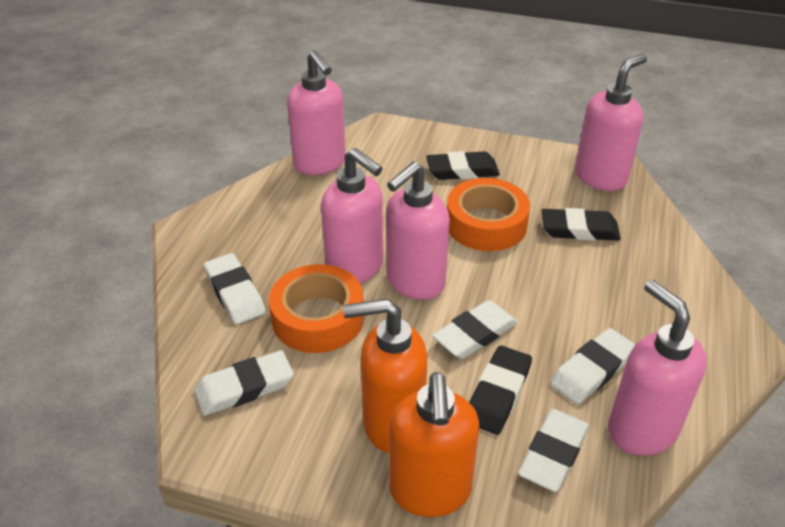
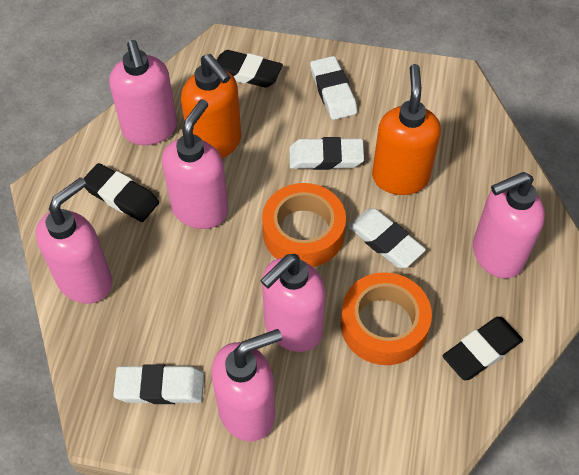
pink soap dispenser: [287,50,346,175] [321,148,383,283] [386,162,450,300] [575,54,647,191] [608,280,707,456] = 5 -> [36,177,112,304] [109,40,177,145] [162,99,228,229] [211,329,282,441] [260,254,326,352] [473,172,545,278] = 6
white eraser: [194,350,294,416] [204,253,266,324] [432,300,518,359] [518,409,589,492] [550,328,636,405] = 5 -> [113,364,204,404] [289,137,364,170] [310,56,357,120] [348,208,426,268] = 4

